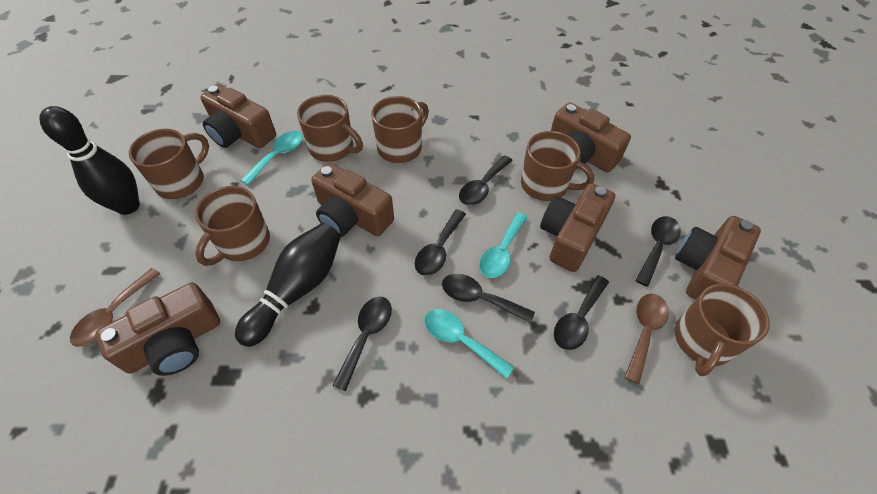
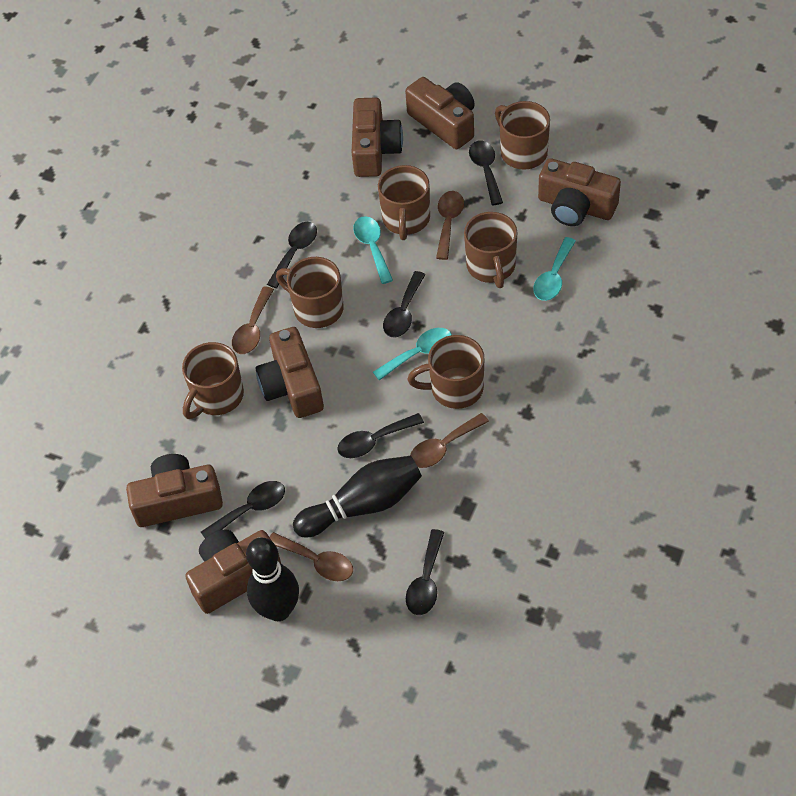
brown spoon: [70,268,160,347] [624,293,669,384] = 2 -> [232,287,274,354] [269,532,353,581] [410,413,489,468] [436,191,464,260] = 4

